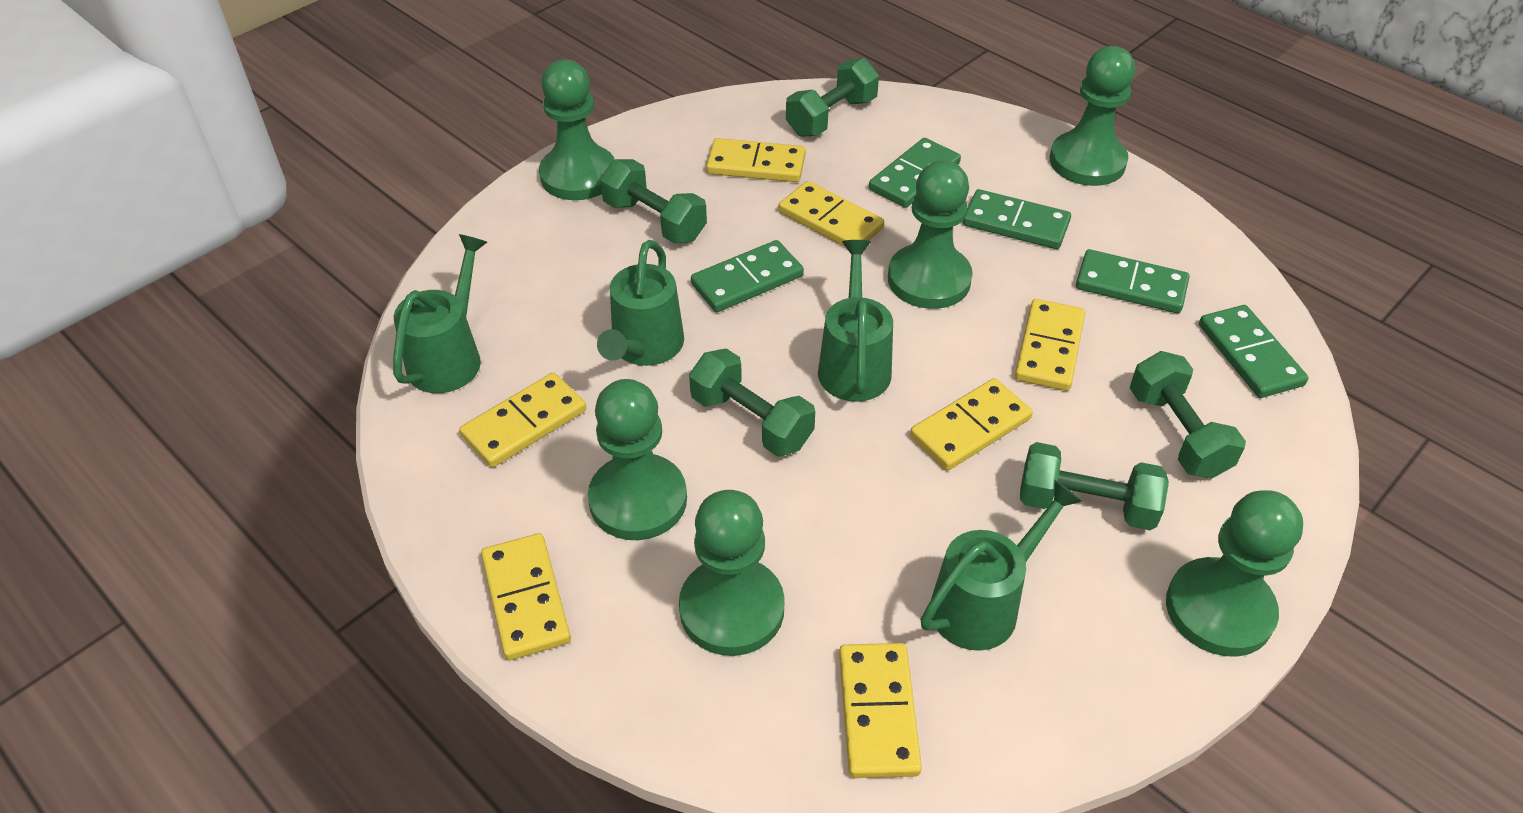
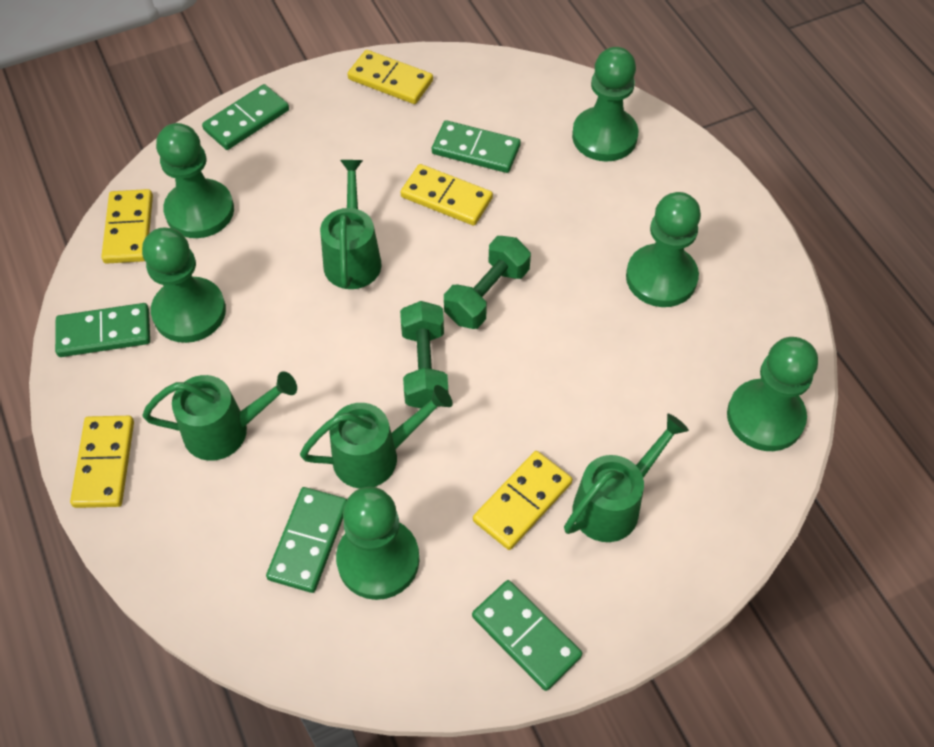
green dumbbell: [600,159,707,244] [689,348,815,457] [786,58,879,137] [1020,442,1169,530] [1130,351,1246,479] = 5 -> [400,301,448,408] [444,236,531,329] = 2
yellow domino: [459,373,586,468] [481,533,571,660] [706,138,806,182] [778,181,884,247] [839,643,922,778] [910,378,1033,470] [1015,299,1085,391] = 7 -> [70,416,134,508] [101,189,153,264] [348,50,433,104] [401,164,493,225] [473,451,572,550] = 5

